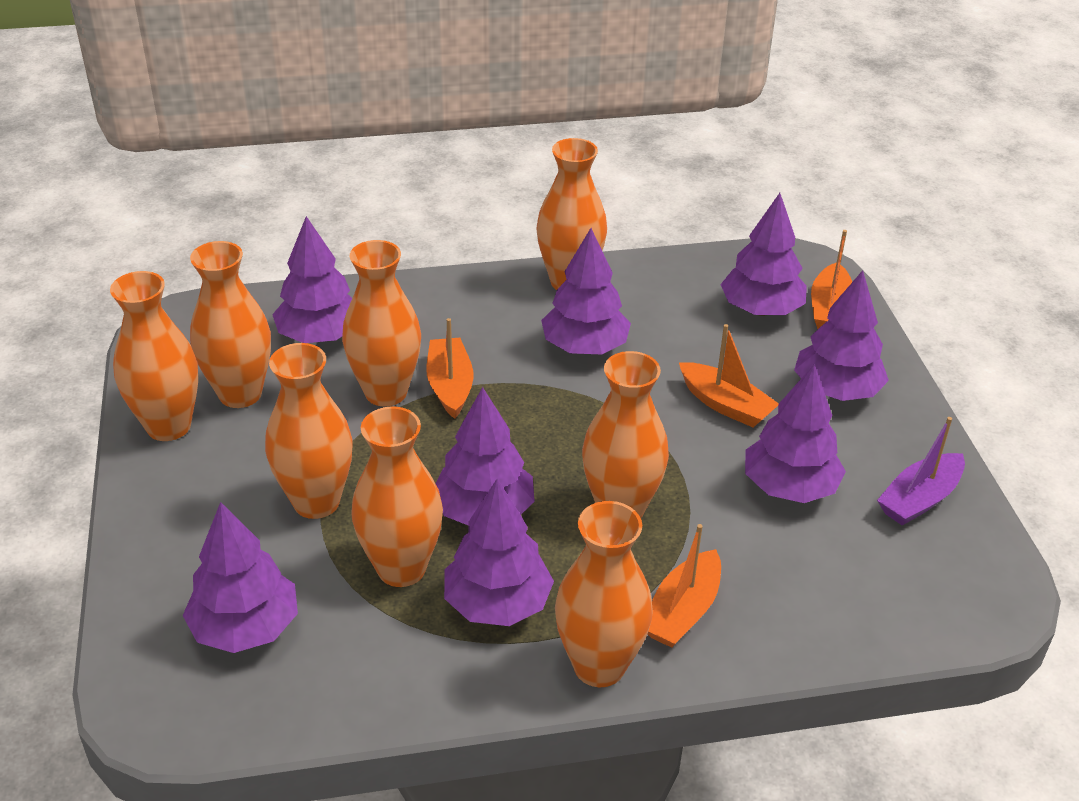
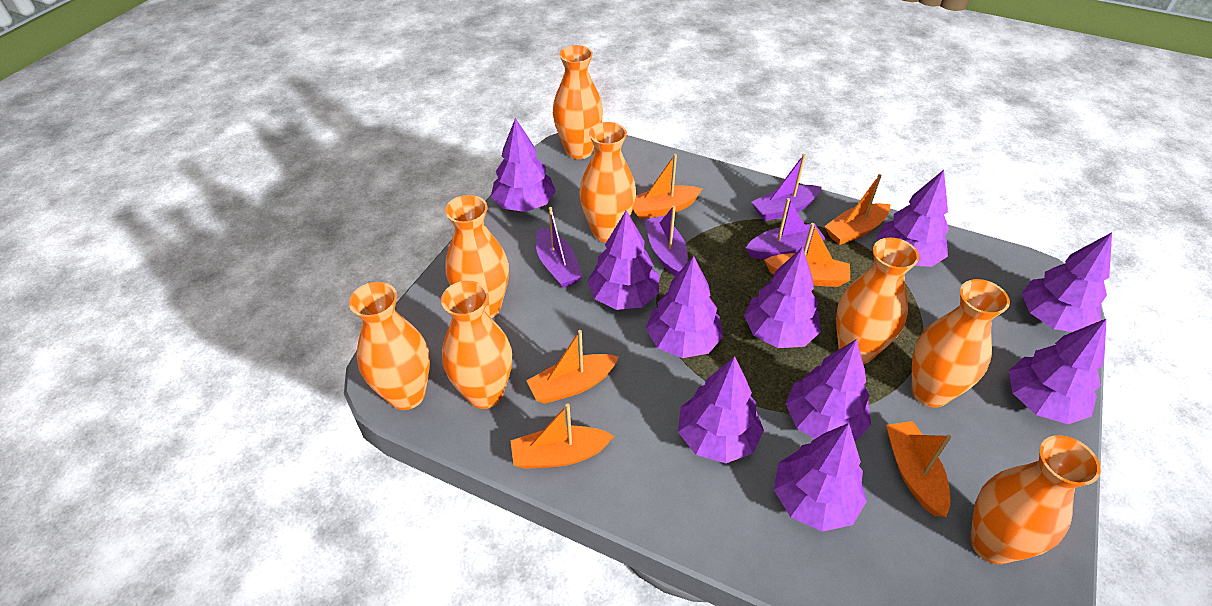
orange boat: [426,318,473,419] [648,524,721,648] [679,324,779,427] [811,230,852,329] = 4 -> [510,404,614,469] [526,330,619,404] [633,154,702,219] [764,223,850,287] [824,174,890,245] [886,421,951,517] = 6
purple boat: [877,417,965,526] = 1 -> [536,207,583,288] [645,206,688,276] [746,198,826,259] [751,154,822,221] = 4
purple tree: [183,502,298,653] [272,216,352,343] [436,387,535,526] [444,479,554,626] [541,228,631,354] [720,193,807,316] [745,364,846,503] [794,270,889,401] = 8 -> [491,118,556,212] [587,210,659,310] [646,256,723,358] [678,356,764,463] [744,247,821,348] [774,423,867,532] [785,339,871,441] [877,170,949,267] [1009,318,1107,424] [1021,232,1112,332] = 10

